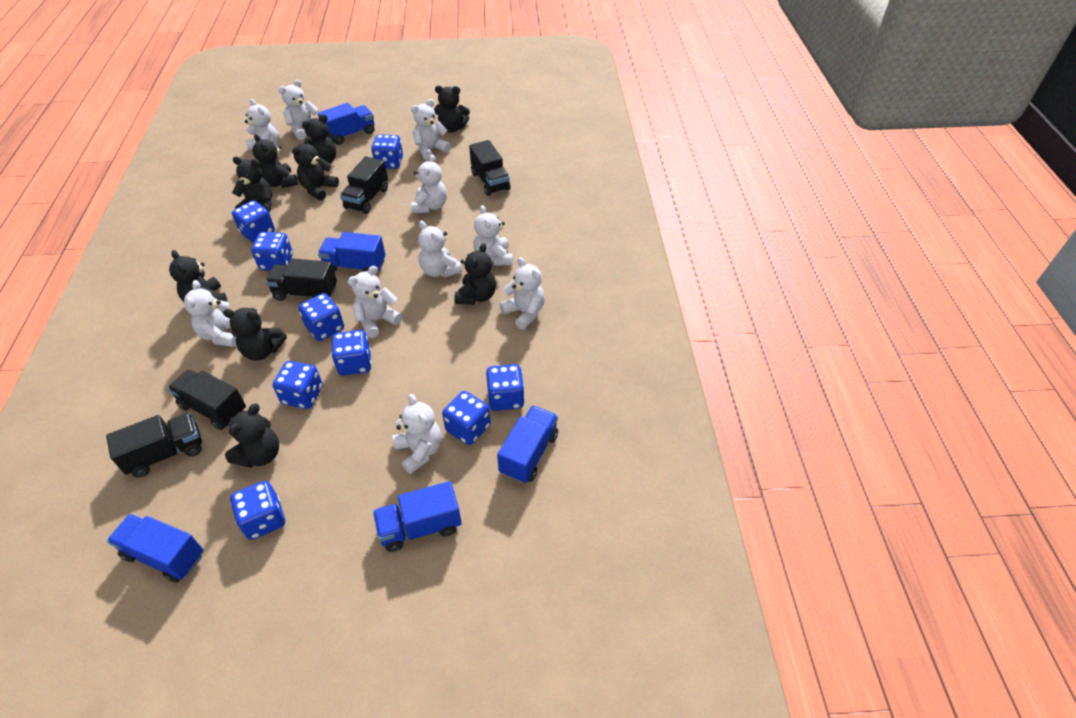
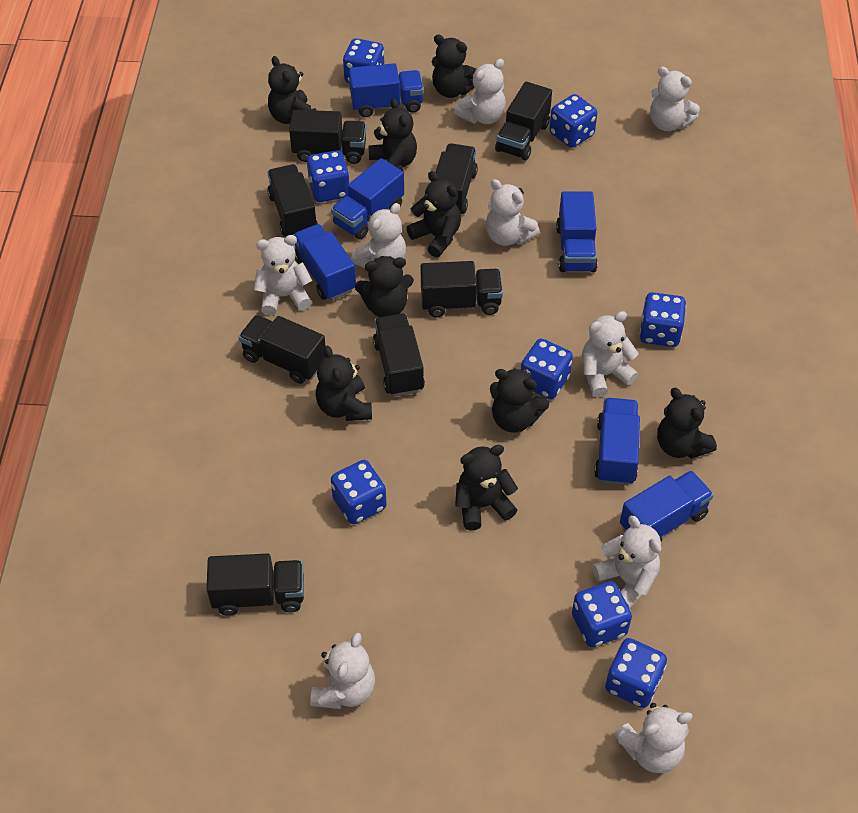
black truck: [106,413,202,477] [168,369,246,430] [265,258,337,301] [340,156,388,214] [469,140,511,196] = 5 -> [206,554,304,616] [239,315,326,384] [267,164,318,237] [289,110,366,164] [373,313,425,396] [421,261,503,318] [435,143,478,214] [495,82,552,161] = 8
blue dice: [230,481,285,540] [232,200,275,243] [251,232,293,271] [273,361,323,409] [298,293,344,341] [332,330,371,376] [371,134,403,169] [442,391,491,445] [486,364,525,411] = 9 -> [307,150,349,202] [331,460,387,524] [343,38,384,83] [521,339,573,399] [549,94,597,148] [572,581,632,647] [605,638,667,708] [640,292,686,347] = 8
blue truck: [107,514,204,582] [318,103,374,145] [318,232,385,272] [373,481,461,552] [497,405,558,483] = 5 -> [293,224,356,300] [331,158,404,239] [349,63,424,117] [556,191,598,272] [594,398,640,485] [620,470,714,542] = 6
white teddy bear: [184,280,237,347] [245,99,280,150] [278,80,318,140] [348,266,402,338] [392,394,442,474] [411,99,451,160] [411,154,447,213] [418,221,463,277] [473,205,513,265] [500,257,545,330] = 10 -> [254,235,312,315] [310,633,375,709] [351,203,406,268] [454,59,506,124] [486,179,540,246] [582,311,638,397] [593,516,661,609] [614,703,693,773] [650,67,700,131] = 9

